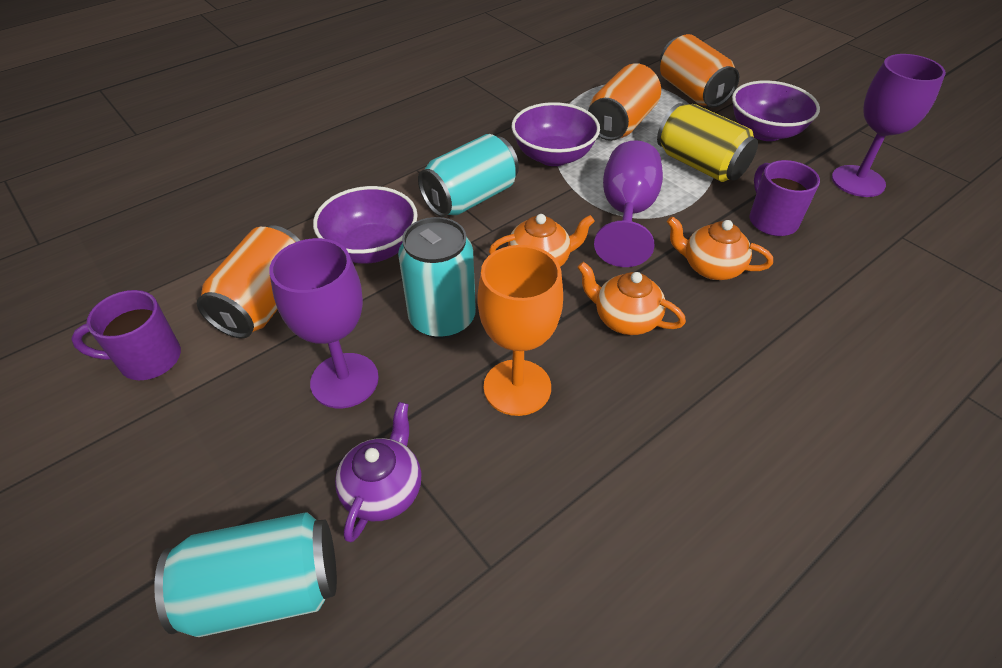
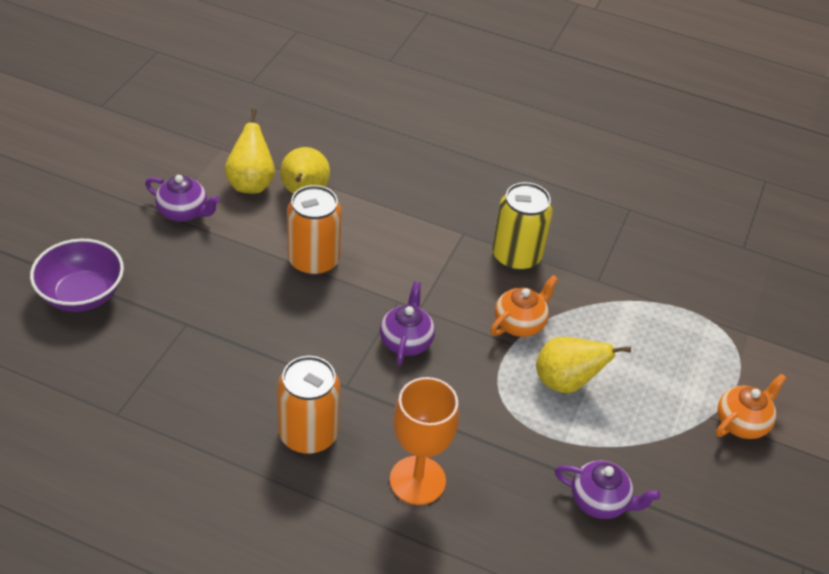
orange can: [197,225,300,338] [588,63,661,141] [660,34,739,107] = 3 -> [277,356,340,454] [287,185,342,276] = 2
orange teapot: [489,214,595,267] [577,262,686,335] [667,216,773,280] = 3 -> [490,275,558,337] [716,374,787,439] = 2
purple bowl: [313,186,418,264] [511,102,600,166] [732,81,820,141] = 3 -> [30,239,124,312] = 1
purple goblet: [269,238,379,408] [594,140,663,267] [832,54,946,197] = 3 -> none = 0
purple mug: [71,290,181,380] [750,160,820,236] = 2 -> none = 0
purple teapot: [335,402,421,542] = 1 -> [145,175,220,222] [380,282,435,366] [555,460,660,519] = 3
turquoise can: [154,512,337,637] [398,217,476,339] [418,134,519,217] = 3 -> none = 0
yellow pear: none = 0 -> [225,109,275,194] [280,147,330,194] [536,337,631,393] = 3

